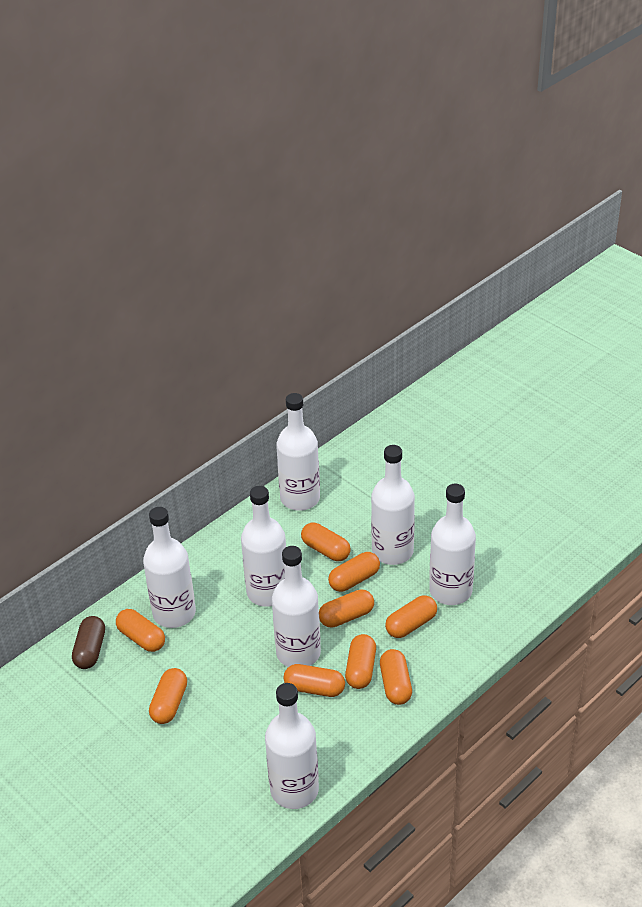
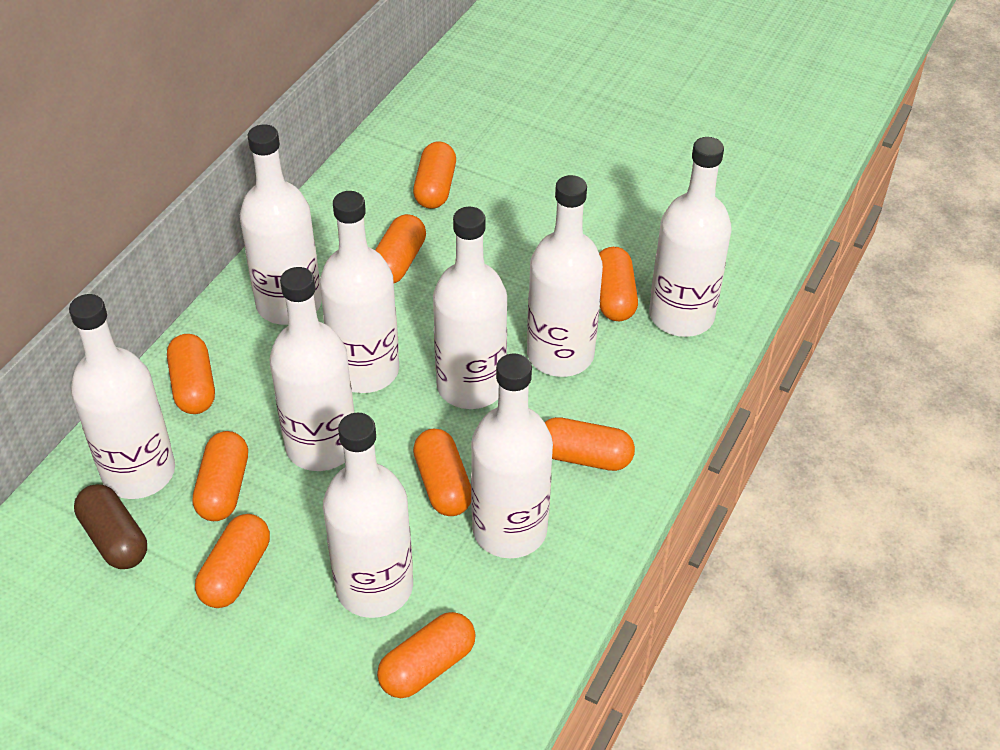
white bottle: [143,507,196,628] [241,486,286,607] [265,683,319,809] [272,546,321,667] [276,393,320,511] [371,445,415,565] [429,484,476,605] = 7 -> [69,294,175,499] [240,124,322,325] [269,267,354,471] [320,191,399,393] [323,413,413,618] [433,207,507,409] [471,353,553,558] [527,175,603,377] [649,137,732,337] = 9

